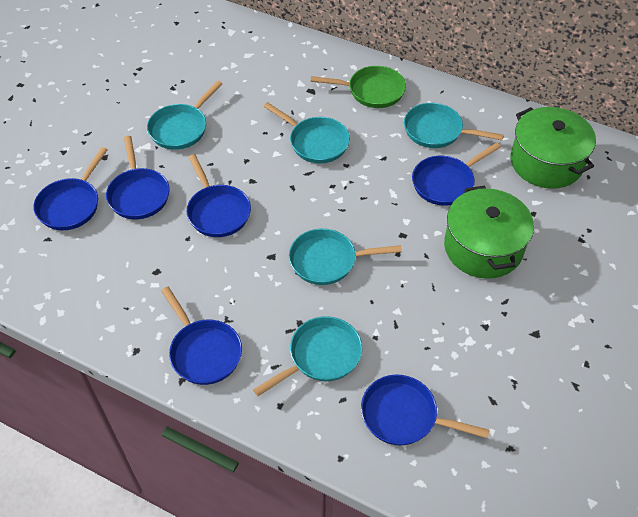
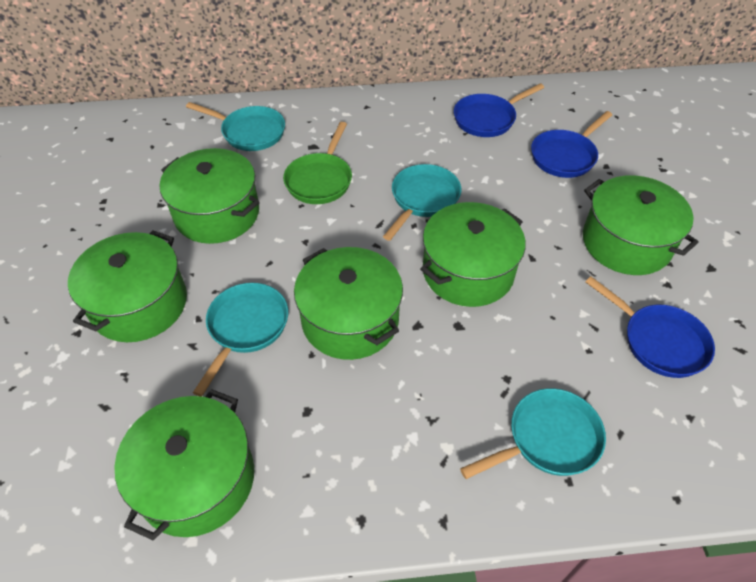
blue pan: [33,147,108,230] [106,136,170,219] [161,287,242,385] [187,154,251,237] [361,375,490,445] [412,143,501,206] = 6 -> [454,83,544,137] [531,111,612,178] [585,276,715,378] = 3
green pot: [444,186,534,279] [511,107,596,189] = 2 -> [68,231,187,342] [114,389,254,540] [160,148,260,244] [294,247,403,360] [420,202,526,307] [583,175,699,275] = 6
turquoise pan: [147,81,222,150] [253,316,362,396] [264,102,350,163] [289,228,402,285] [404,103,504,148] = 5 -> [186,102,285,151] [193,283,288,397] [383,164,461,241] [460,388,606,479] = 4

